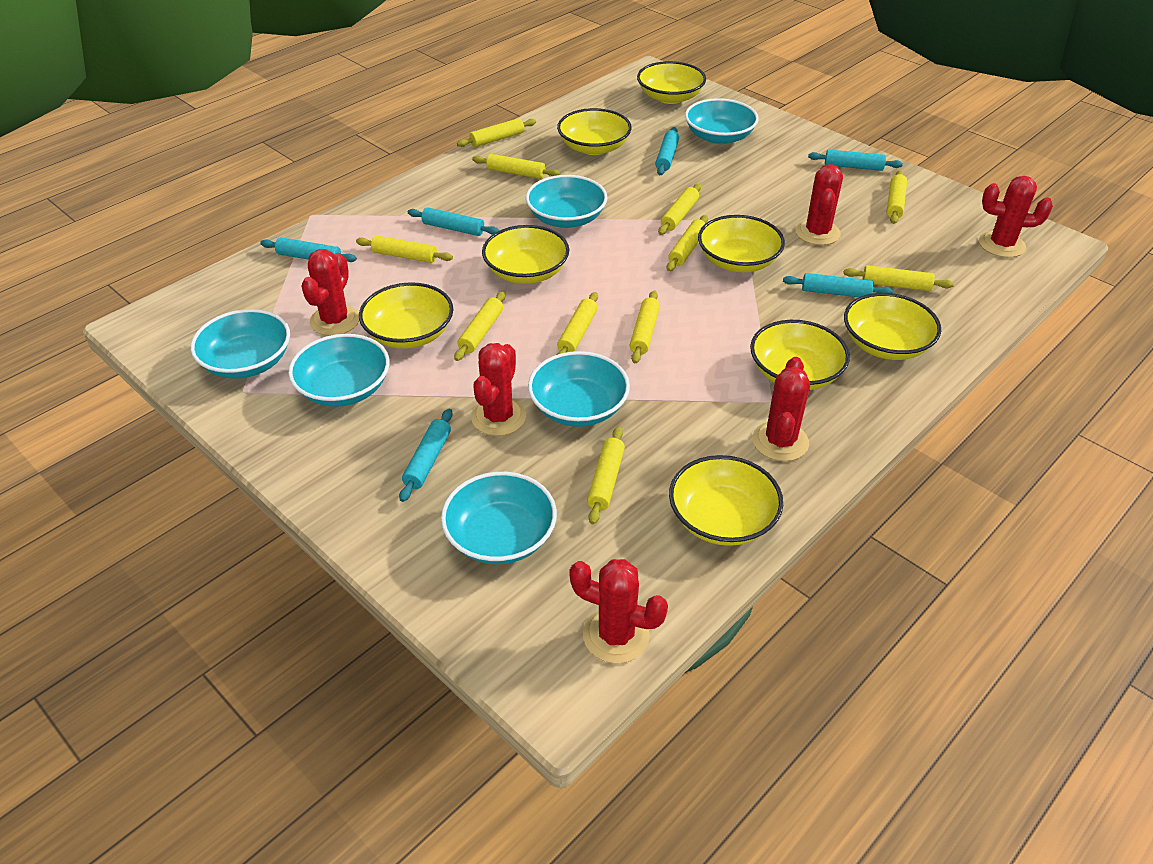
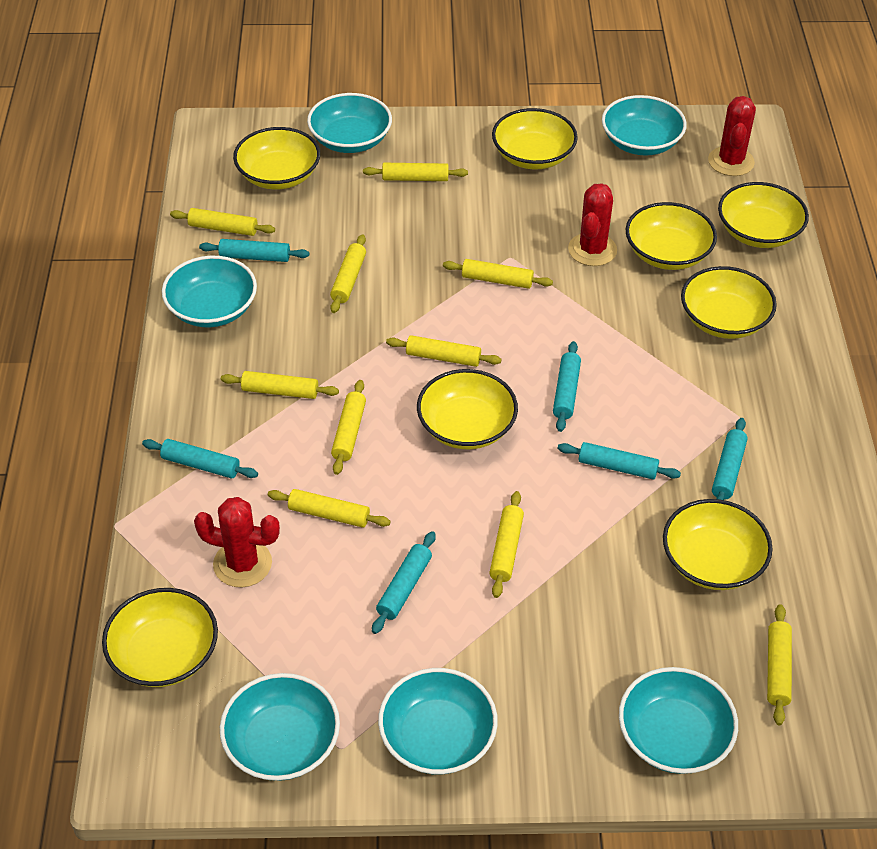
red cactus: [301,249,359,336] [471,343,526,436] [569,559,668,663] [753,357,810,461] [795,164,843,245] [979,176,1053,258] = 6 -> [194,497,280,587] [568,184,617,266] [708,96,756,176] = 3
yellow rolling pin: [356,235,453,263] [454,291,506,361] [457,118,536,147] [472,154,560,179] [557,292,598,355] [587,426,625,524] [629,290,660,363] [658,184,701,235] [667,215,708,271] [843,265,954,291] [887,170,907,224] = 11 -> [170,208,275,236] [221,371,339,399] [268,489,391,528] [330,234,366,313] [331,380,366,475] [363,163,468,181] [386,335,502,367] [443,259,553,289] [489,491,524,598] [767,604,792,725] = 10

